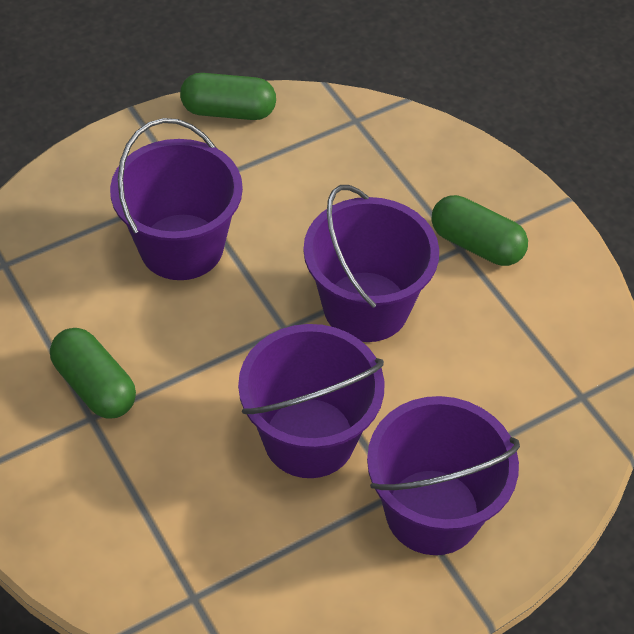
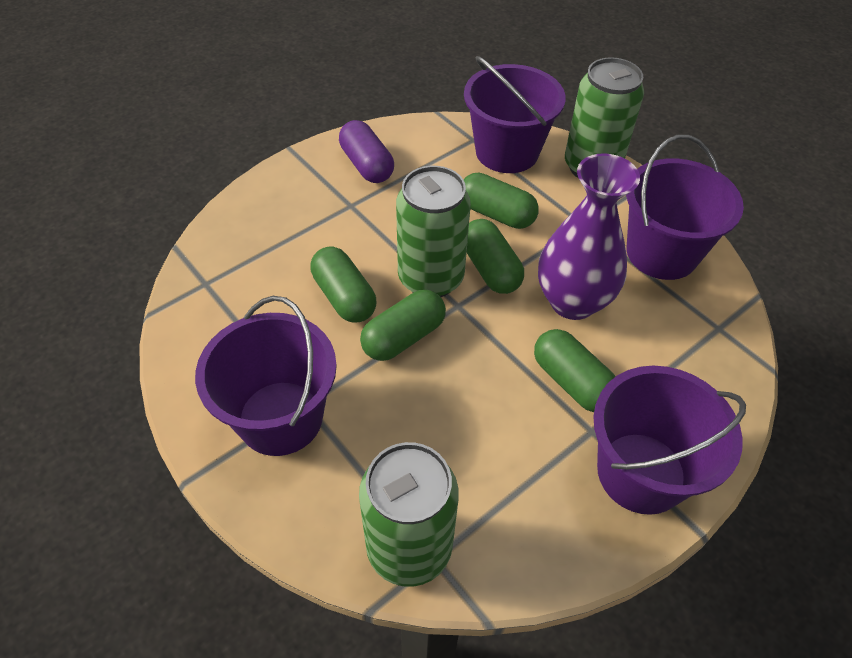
green can: none = 0 -> [359,442,459,587] [396,166,471,297] [565,57,644,178] = 3
green capsule: [50,328,136,419] [180,73,276,120] [432,195,528,266] = 3 -> [310,246,376,323] [360,290,446,361] [463,173,539,229] [467,219,524,294] [534,329,616,412] = 5
purple capsule: none = 0 -> [339,120,394,183] = 1
purple vase: none = 0 -> [538,153,640,320] = 1

